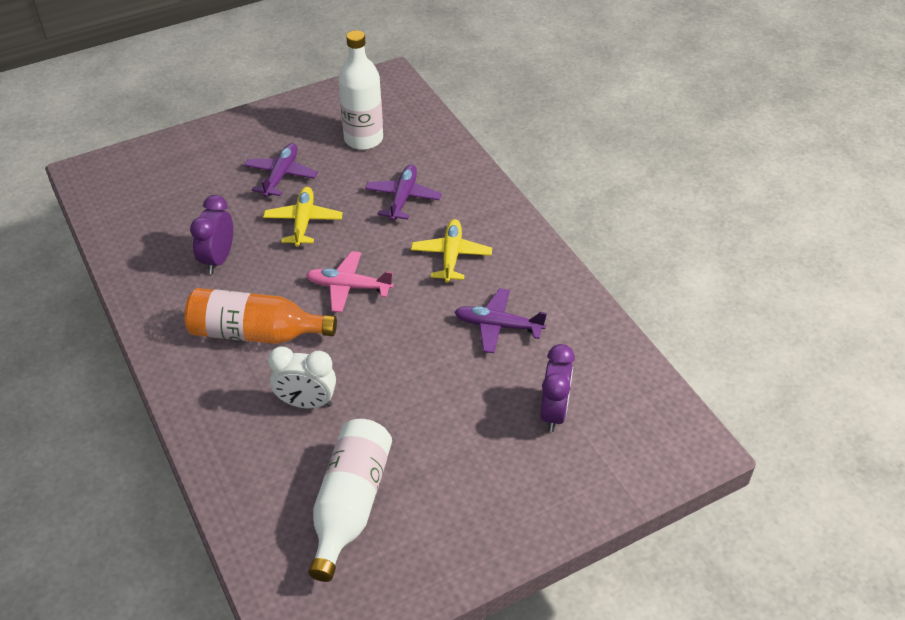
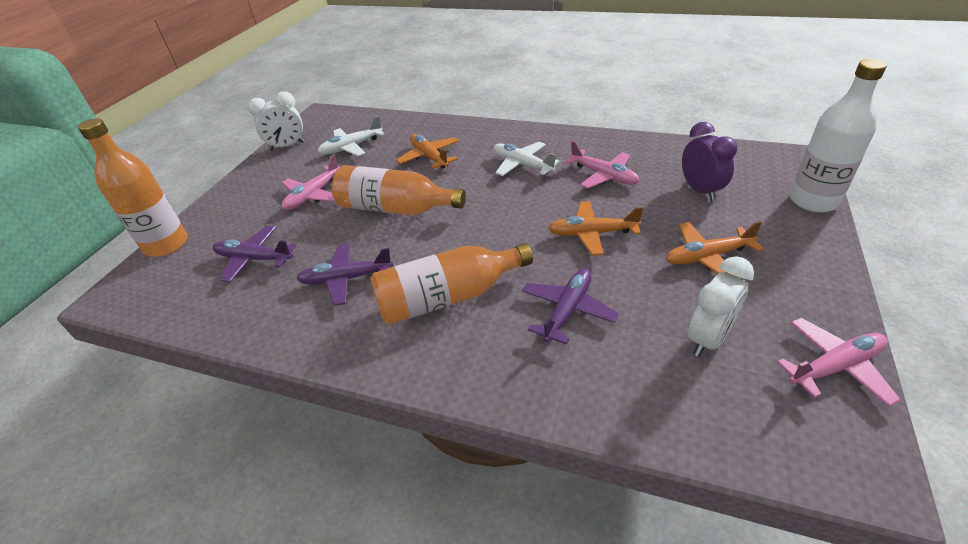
orange bottle: [184,288,337,344] = 1 -> [78,118,188,257] [332,165,466,215] [370,243,533,325] = 3
orange plane: none = 0 -> [396,134,459,169] [548,201,643,256] [666,221,764,278] = 3
pink plane: [306,251,394,313] = 1 -> [282,154,339,210] [565,141,639,189] [777,318,901,407] = 3
purple clock: [190,195,233,274] [540,344,575,432] = 2 -> [682,122,737,201] = 1
white bottle: [308,419,392,582] [338,30,383,150] = 2 -> [790,59,887,213] = 1
white clock: [268,347,336,409] = 1 -> [248,91,304,151] [688,256,754,357] = 2
white plane: none = 0 -> [317,116,385,156] [494,142,561,176] = 2
yellow plane: [263,187,343,247] [411,219,492,283] = 2 -> none = 0

